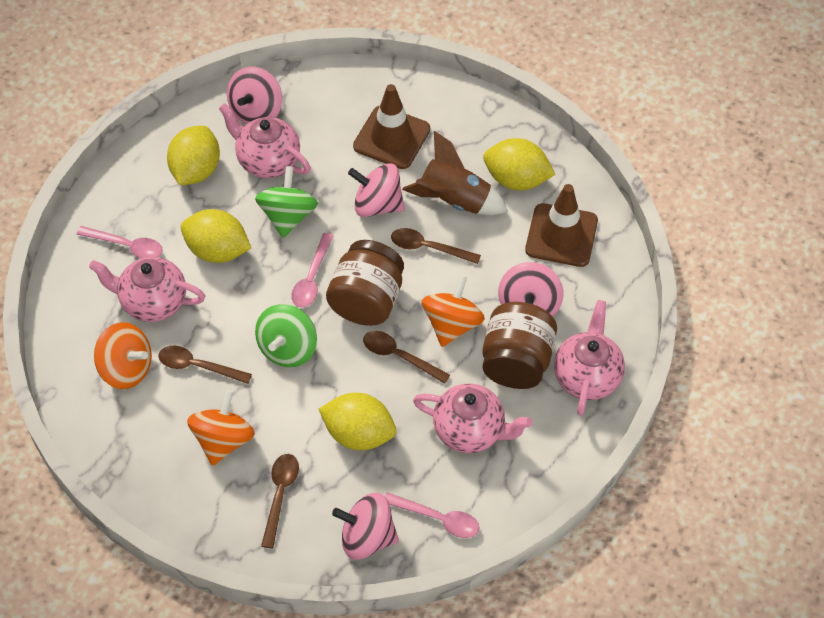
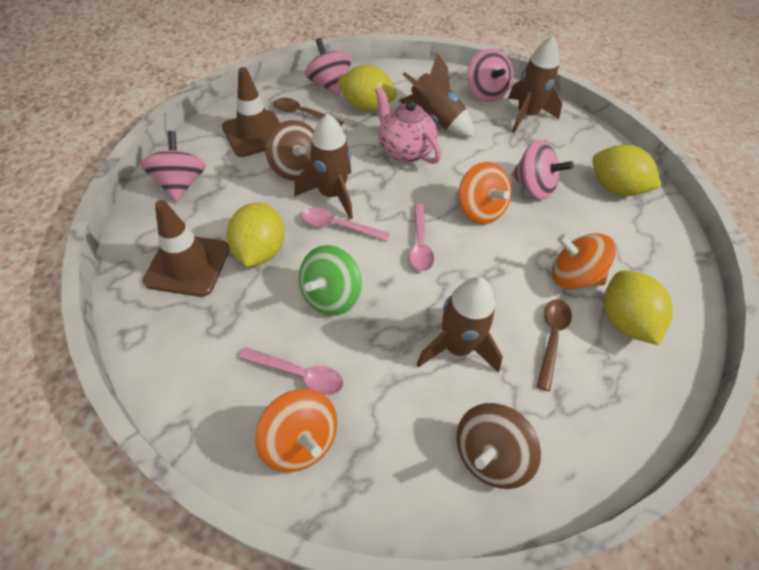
brown jar: [326,240,404,326] [483,302,557,389] = 2 -> none = 0
brown rocket: [402,131,508,215] = 1 -> [294,113,353,219] [398,53,474,137] [416,277,503,372] [508,36,562,133] = 4
brown spinning top: none = 0 -> [265,120,314,181] [457,403,541,489] = 2
brown spoon: [158,346,252,384] [261,454,299,548] [363,331,450,384] [391,228,481,264] = 4 -> [274,98,344,126] [537,299,572,391] = 2
green spinning top: [255,166,318,238] [255,304,317,367] = 2 -> [299,245,362,316] = 1
pink teapot: [89,257,205,322] [219,103,310,178] [413,384,532,453] [554,300,625,416] = 4 -> [375,87,441,164] = 1

